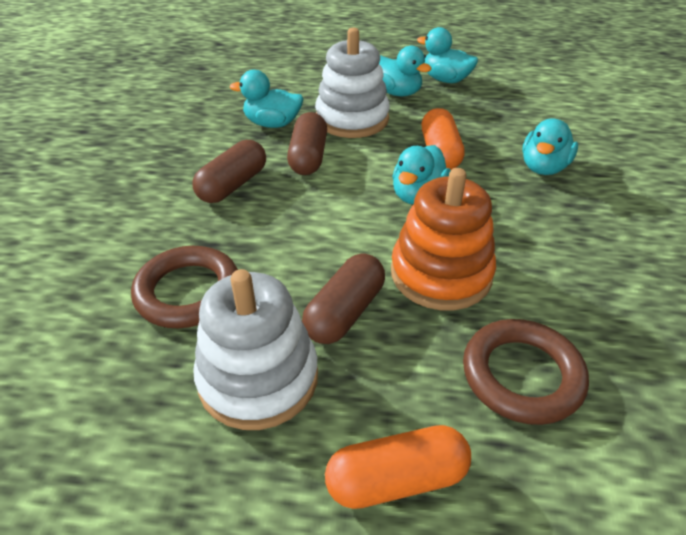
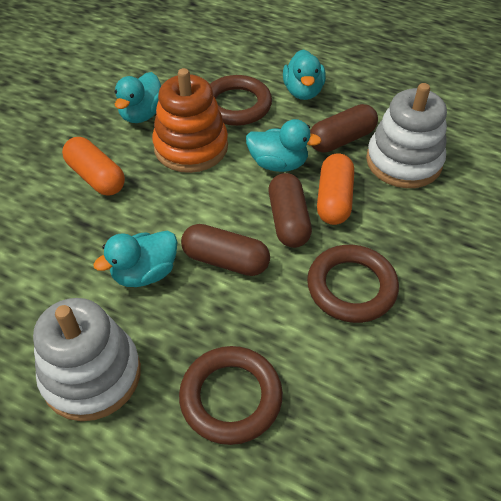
brown ring: [131,246,238,328] [463,319,589,425] = 2 -> [179,346,283,445] [210,75,272,126] [307,245,399,323] = 3
turquoise duck: [230,70,303,128] [379,46,432,96] [392,145,451,205] [417,27,478,83] [522,118,578,175] = 5 -> [93,230,178,287] [115,72,161,123] [246,119,321,172] [283,49,326,100] = 4

